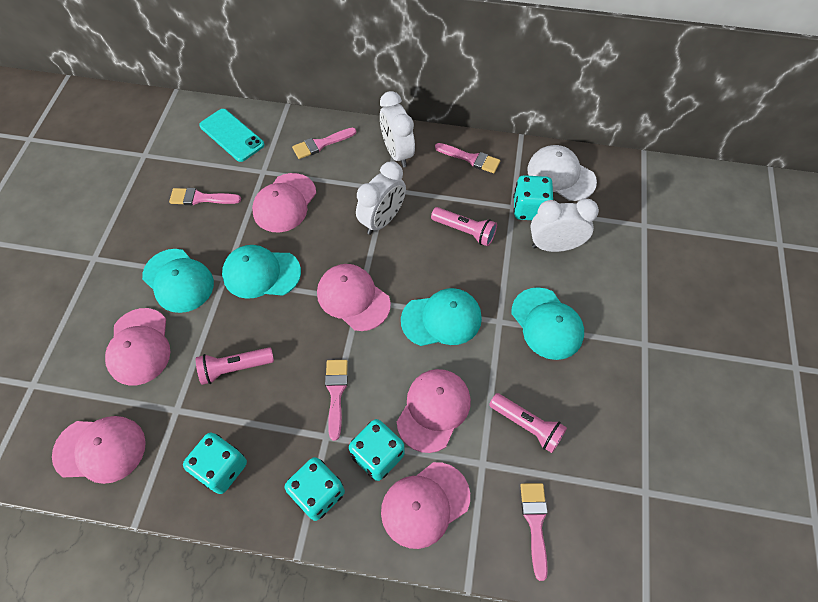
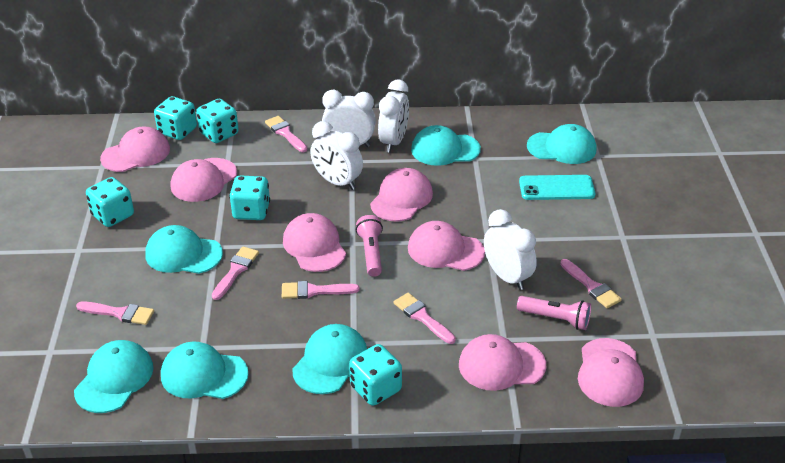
pink brush: [169,188,241,205] [292,128,356,159] [325,360,348,441] [435,143,500,173] [520,483,548,581] = 5 -> [76,301,154,325] [212,246,259,300] [265,116,307,152] [282,281,360,299] [394,293,456,344] [560,259,622,308] = 6
pink cap: [52,416,146,484] [105,308,170,386] [252,173,316,233] [317,264,391,331] [381,462,470,549] [397,369,471,453] = 6 -> [100,126,170,172] [171,158,237,202] [283,213,346,272] [370,168,433,222] [408,221,485,271] [459,334,546,391] [578,338,644,407] = 7
pink flashlight: [196,347,274,385] [431,207,497,246] [489,393,567,453] = 3 -> [356,215,383,277] [517,296,591,330] = 2
turquoise cap: [142,249,214,313] [222,245,301,299] [401,288,482,346] [512,287,584,360] = 4 -> [74,340,154,413] [145,225,223,274] [161,341,249,399] [292,324,367,394] [411,125,481,166] [527,124,596,164] = 6
turquoise dice: [183,433,247,494] [285,457,345,521] [349,419,405,481] [513,175,553,220] = 4 -> [86,177,134,227] [154,96,197,140] [196,99,239,143] [229,175,270,220] [349,344,402,406] = 5
white cap: [527,145,597,201] = 1 -> none = 0
white clock: [356,161,406,235] [380,91,415,167] [530,199,599,252] = 3 -> [310,121,363,190] [322,90,376,147] [378,79,409,153] [484,209,537,290] = 4

